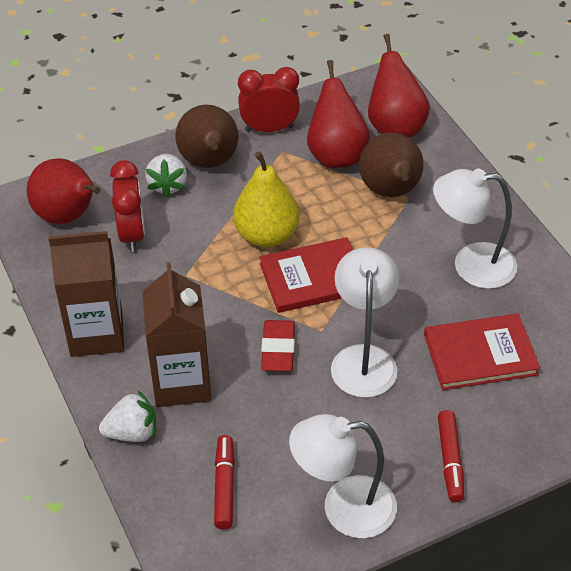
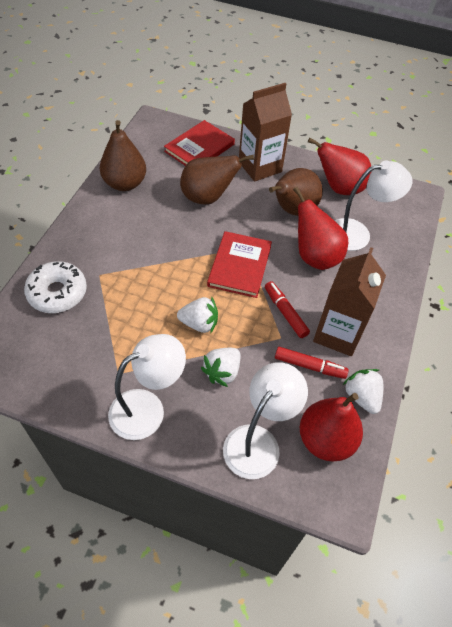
brown pear: [175,105,238,168] [359,132,424,197] = 2 -> [100,120,146,191] [180,155,254,205] [269,168,323,216] = 3
red clock: [110,160,145,252] [238,67,300,132] = 2 -> none = 0
red eraser: [261,320,295,371] = 1 -> none = 0
white donut: none = 0 -> [24,261,87,313] = 1
white strawberry: [99,391,156,442] [145,154,187,197] = 2 -> [177,296,218,333] [201,348,241,387] [343,369,383,414] = 3
yellow pear: [233,151,299,247] = 1 -> none = 0

